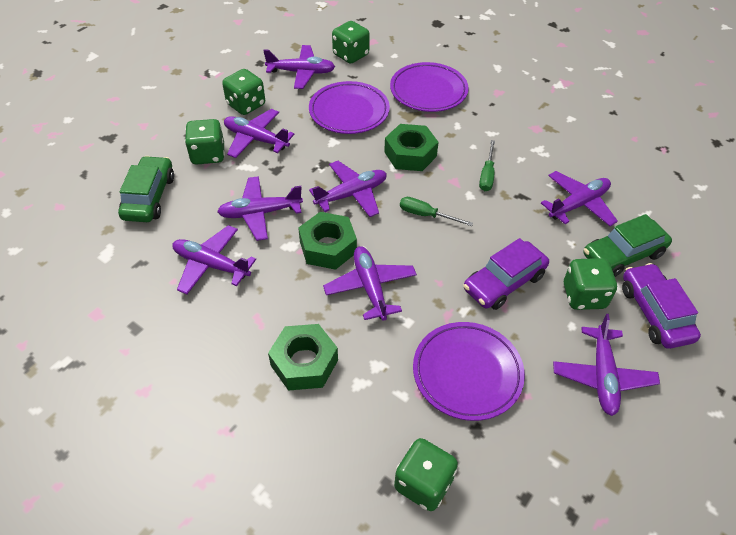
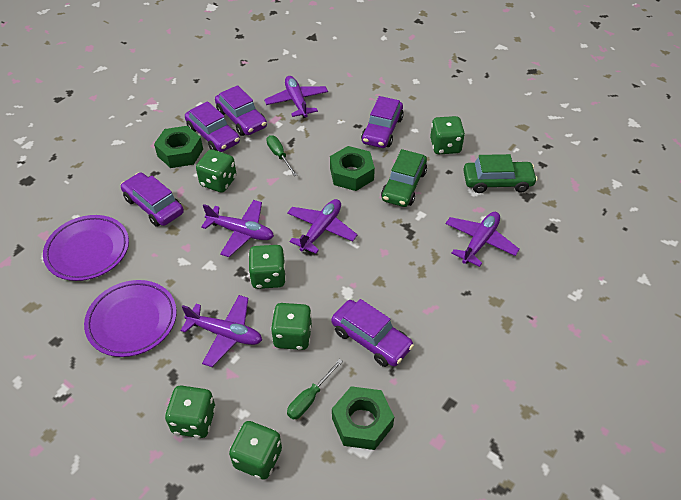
green dice: [185,119,225,164] [222,69,265,115] [332,21,370,64] [394,438,458,511] [564,258,617,310] = 5 -> [165,386,216,438] [196,149,236,193] [229,421,282,480] [248,245,286,289] [271,303,312,350] [430,116,465,154] = 6
purple car: [464,238,549,310] [622,263,701,349] = 2 -> [121,172,184,227] [185,101,240,152] [215,85,267,136] [331,299,414,367] [361,96,404,148] = 5
purple plane: [172,225,256,294] [217,176,303,241] [224,109,295,158] [263,45,335,89] [309,161,387,217] [323,246,417,321] [541,171,618,226] [553,314,660,416] = 8 -> [180,295,262,367] [201,200,274,257] [264,76,328,118] [287,199,358,254] [446,212,520,267] = 5
purple plate: [309,81,390,134] [390,62,469,112] [413,322,525,421] = 3 -> [43,215,129,281] [84,280,177,357] = 2

